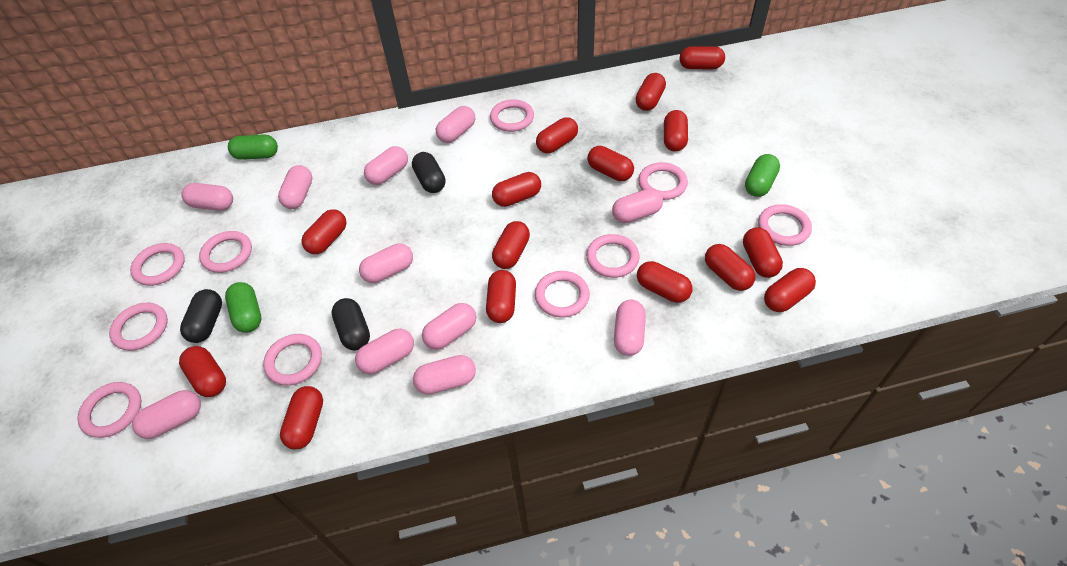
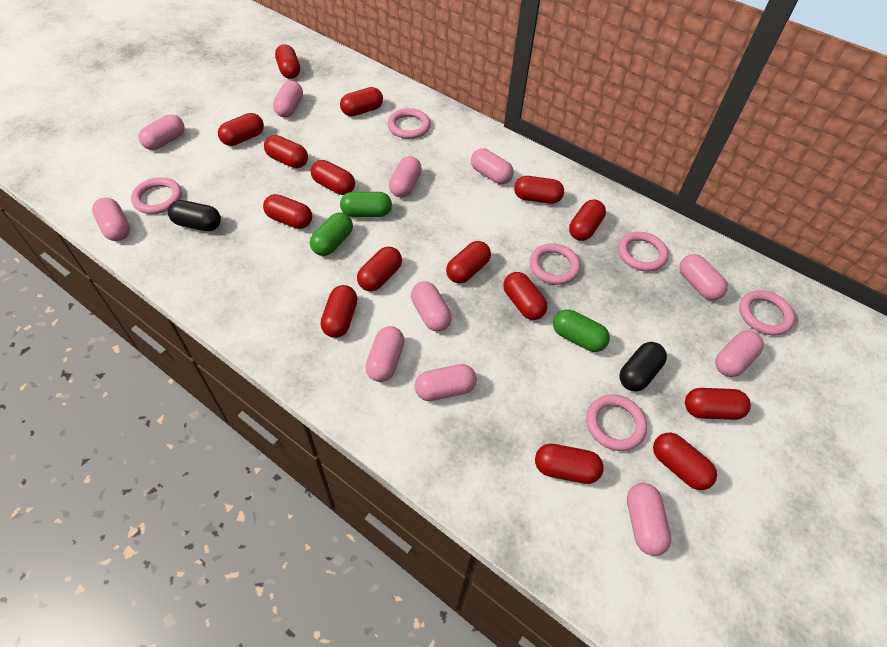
black capsule: [180,289,222,343] [331,298,370,350] [412,152,445,193] = 3 -> [168,200,221,231] [619,342,667,392] = 2
pink ring: [77,382,141,438] [109,302,168,351] [130,243,185,286] [199,231,252,273] [263,334,322,386] [490,99,534,132] [535,271,590,318] [586,234,640,278] [638,162,688,200] [758,204,812,246] = 10 -> [131,177,182,214] [387,108,431,139] [529,243,580,285] [586,395,647,451] [618,232,669,272] [739,290,795,336] = 6

